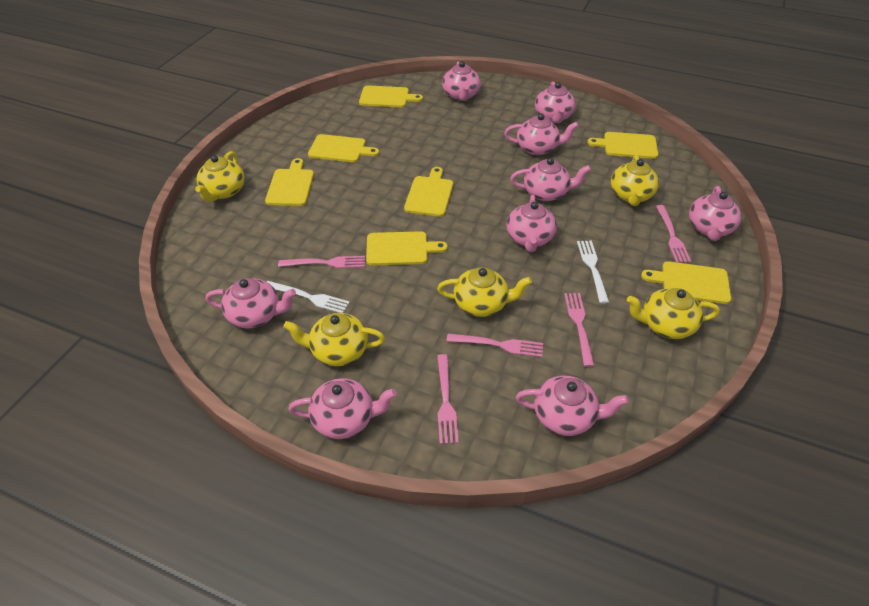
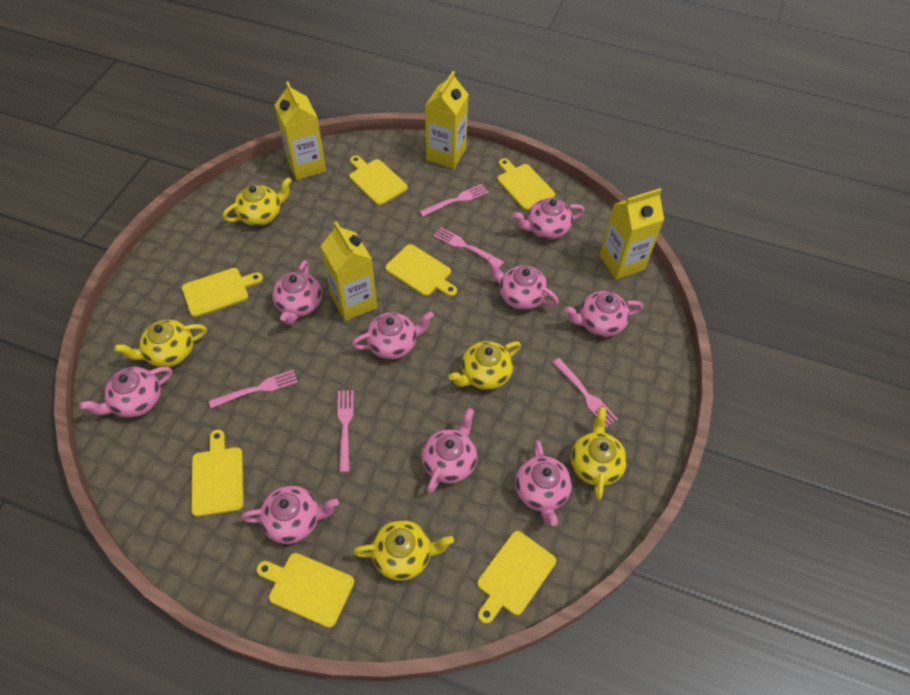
white fork: [267,281,350,313] [577,240,609,304] = 2 -> none = 0
yellow carton: none = 0 -> [275,81,326,180] [321,221,377,321] [425,71,469,169] [600,188,664,280] = 4

